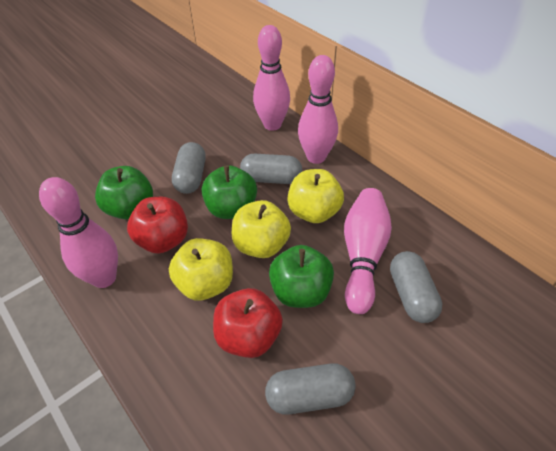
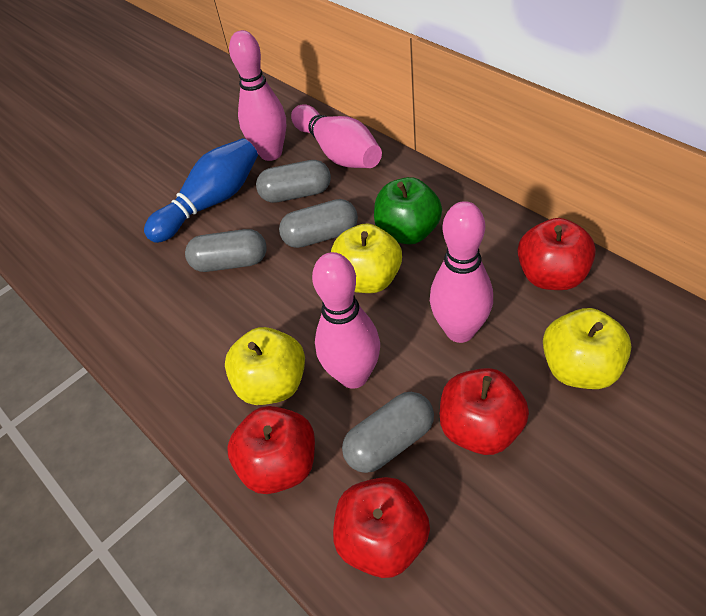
blue bowling pin: none = 0 -> [144,138,258,243] = 1
green apple: [95,166,153,220] [202,165,257,219] [269,245,334,308] = 3 -> [374,177,442,245] = 1
red apple: [127,197,188,254] [213,288,283,358] = 2 -> [227,406,315,494] [333,477,430,578] [440,368,529,455] [517,218,596,290] = 4

